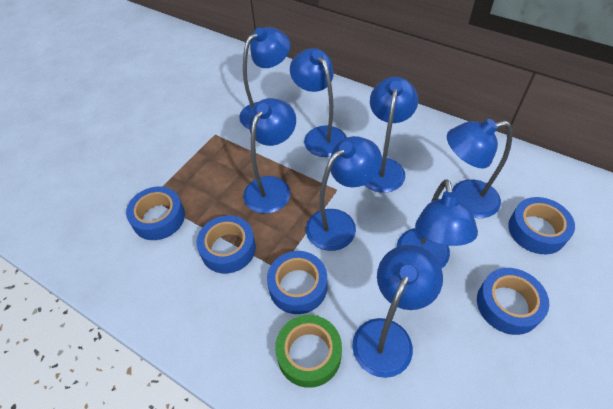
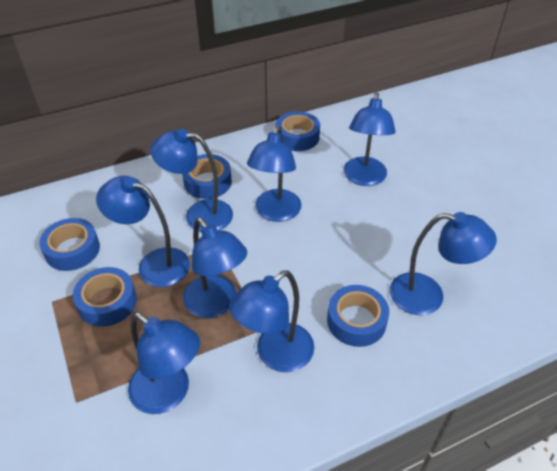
green tape: [275,315,342,388] = 1 -> none = 0

